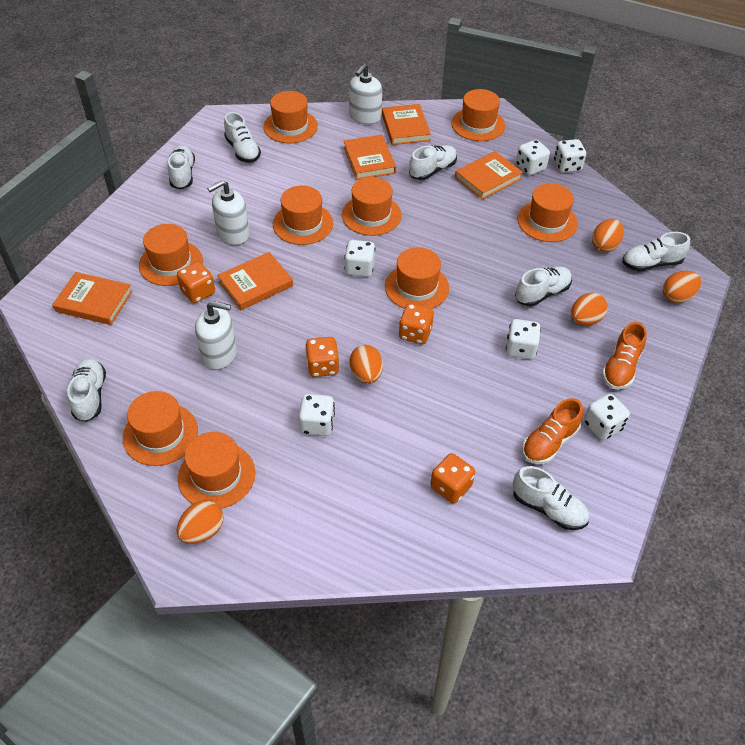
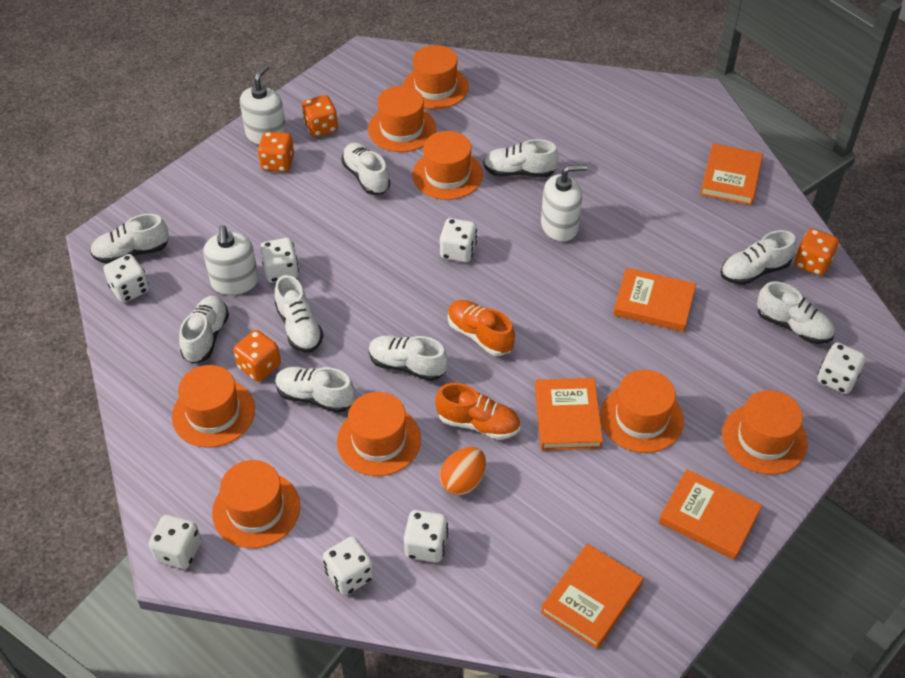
orange egg: [176,500,223,544] [350,345,383,384] [571,292,608,326] [592,219,624,252] [663,271,701,303] = 5 -> [440,447,486,495] = 1
orange hat: [123,391,198,466] [139,224,203,286] [178,432,255,509] [263,91,318,143] [273,185,333,245] [342,177,402,236] [385,247,449,309] [451,89,505,141] [517,183,578,242] = 9 -> [172,365,255,448] [212,460,300,548] [337,392,421,476] [368,86,436,152] [403,45,469,109] [412,131,483,200] [600,370,684,453] [722,390,808,475] = 8
white dice: [299,394,335,436] [344,240,375,277] [506,319,541,359] [516,140,550,175] [554,139,586,173] [584,394,630,440] = 6 -> [103,254,149,303] [149,515,201,569] [260,238,299,283] [323,536,374,595] [404,510,448,562] [440,218,477,262] [817,342,866,394] = 7
white shoe: [67,358,106,422] [168,145,195,189] [224,112,261,163] [409,145,457,180] [512,466,589,530] [515,267,572,306] [622,232,690,271] = 7 -> [90,214,169,264] [179,296,229,364] [275,275,324,352] [275,367,355,413] [341,142,390,195] [369,335,448,381] [483,139,559,177] [721,230,796,285] [757,282,835,344] = 9

